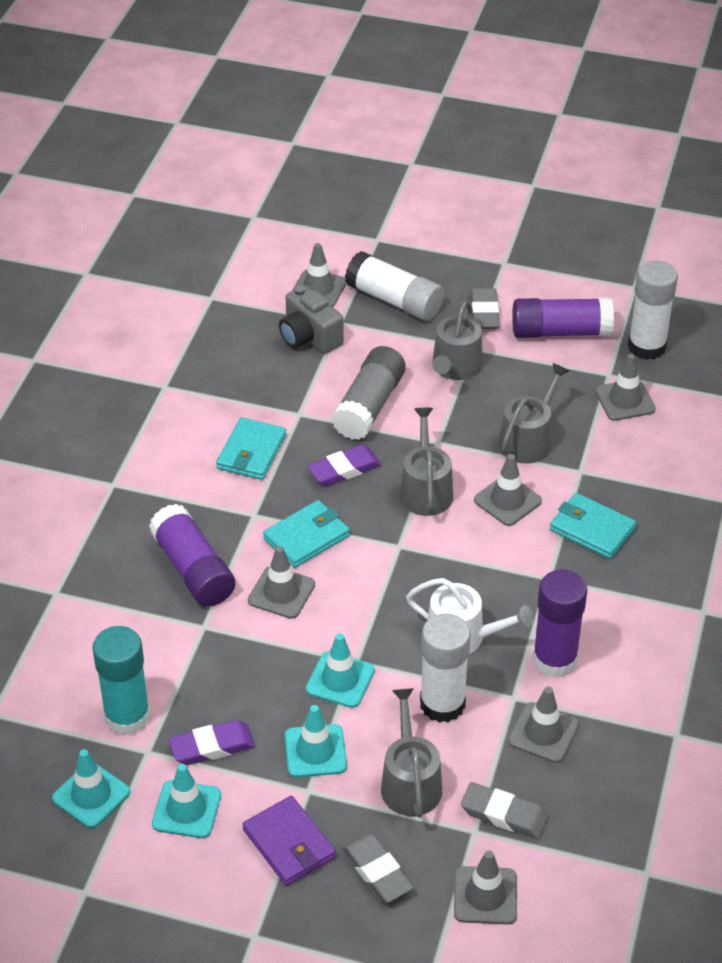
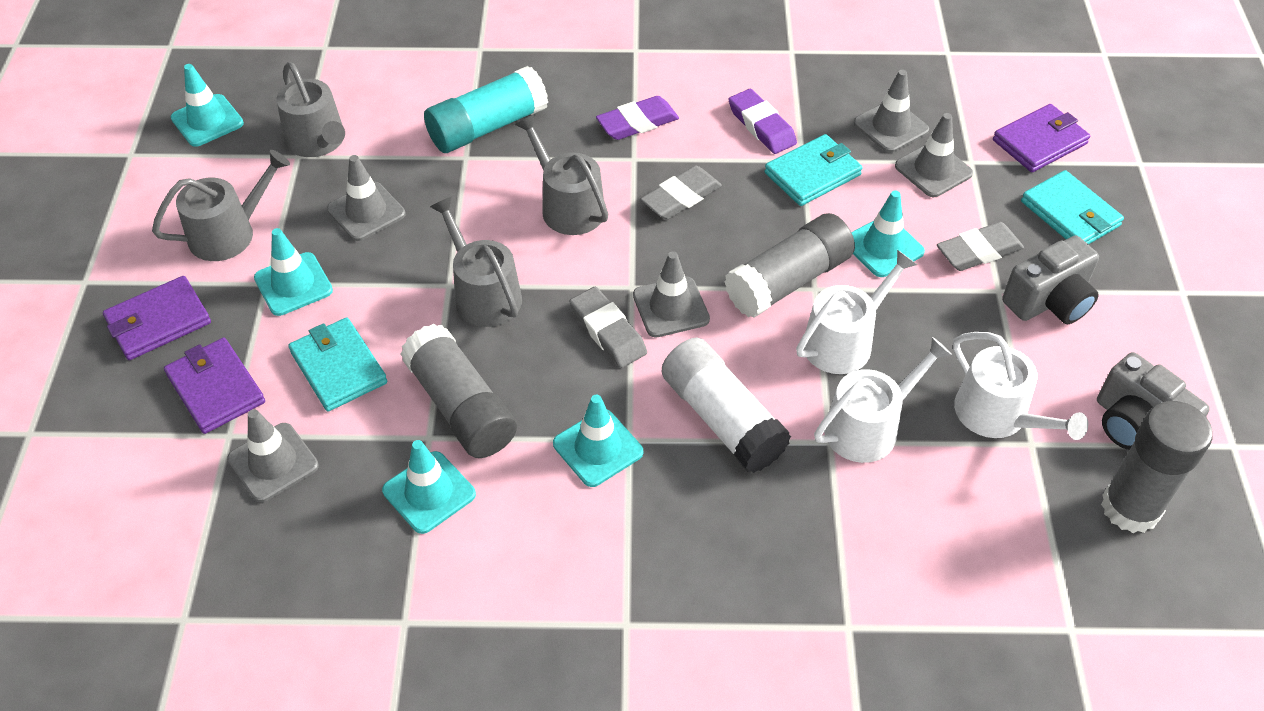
grey camera: [279,285,344,354] = 1 -> [1002,235,1099,324] [1097,352,1210,450] = 2
grey glue stick: [331,346,406,440] = 1 -> [401,324,517,458] [724,213,855,318] [1101,401,1213,533] = 3
grey traffic cone: [248,546,315,619] [292,243,347,307] [454,850,517,924] [474,454,542,526] [508,687,579,763] [595,354,656,421] = 6 -> [227,409,319,502] [327,155,406,241] [633,251,710,337] [854,70,929,153] [895,113,973,197] = 5
purple glue stick: [149,504,235,607] [512,298,614,338] [533,570,587,677] = 3 -> none = 0
purple wallet: [243,796,336,886] = 1 -> [103,276,211,360] [164,338,265,434] [993,104,1090,172] = 3
turquoise traffic cone: [52,749,130,828] [152,764,221,838] [285,705,347,777] [306,633,375,708] = 4 -> [171,64,244,147] [254,228,333,316] [382,440,476,534] [553,395,643,487] [851,190,925,277] = 5
white glue stick: [345,251,444,321] [420,614,471,723] [628,260,678,360] = 3 -> [662,338,791,473] = 1
white watering can: [406,578,534,654] = 1 -> [796,250,917,374] [814,337,952,463] [953,332,1088,440] = 3

